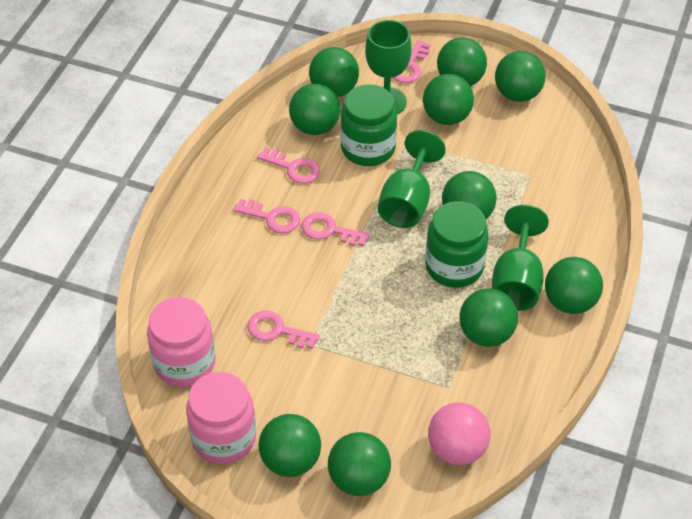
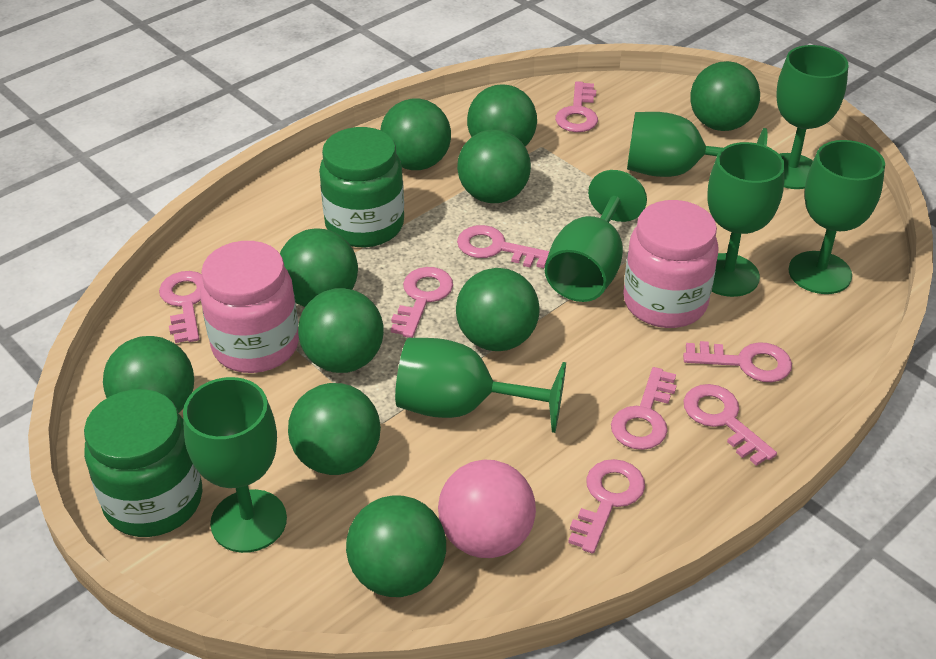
green goblet: [365,20,412,114] [378,130,446,228] [492,205,549,311] = 3 -> [183,377,287,553] [395,338,566,433] [545,170,647,302] [627,112,767,177] [707,142,785,297] [777,45,849,189] [788,140,885,294] = 7
pink key: [233,199,300,233] [247,311,320,349] [257,147,320,184] [301,212,370,246] [393,40,430,83] = 5 -> [159,271,203,343] [391,267,453,338] [457,225,549,268] [555,81,598,132] [568,459,645,553] [611,367,677,450] [683,341,792,382] [683,384,777,466] = 8

